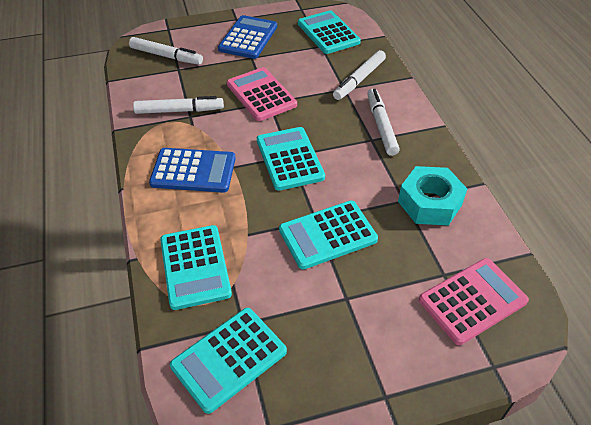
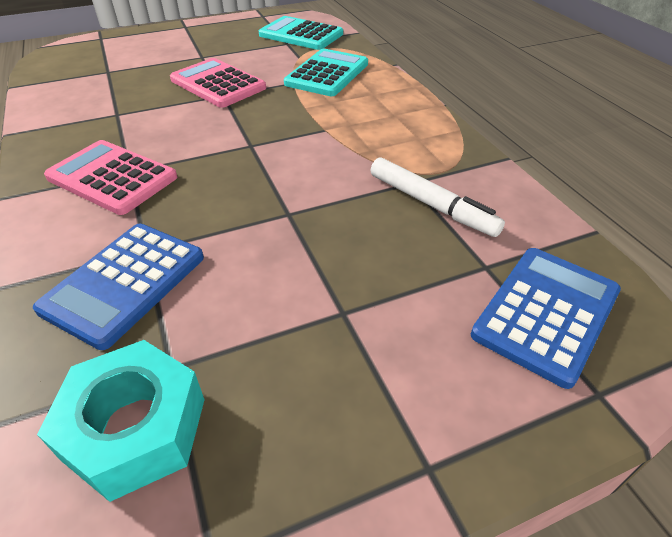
turquoise calculator: [160,225,232,310] [170,308,287,414] [257,127,325,191] [279,201,378,270] [298,10,361,54] = 5 -> [259,16,343,50] [284,49,368,96] = 2
white marker: [129,37,203,65] [133,96,224,114] [333,50,386,100] [367,89,400,156] = 4 -> [371,157,505,237] = 1

